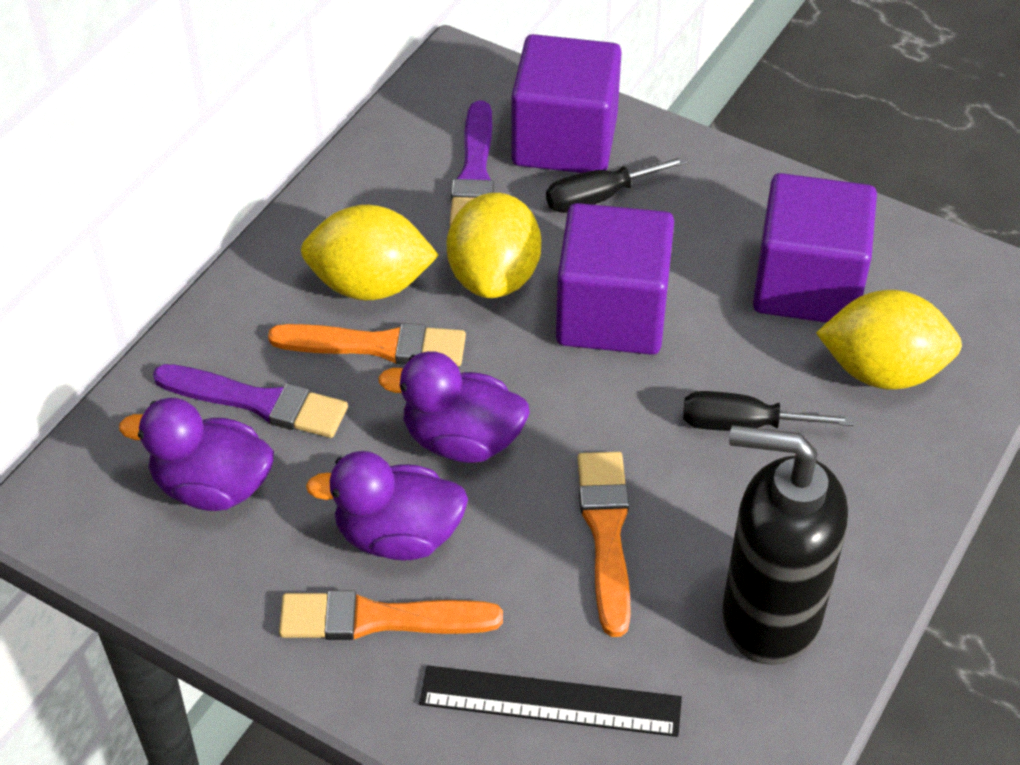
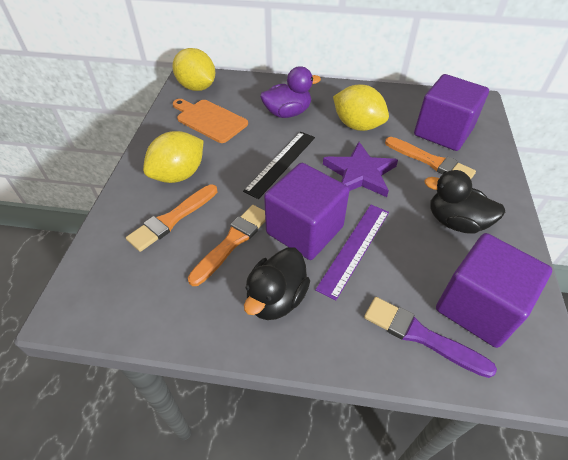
black duck: none = 0 -> [244,247,310,320] [424,170,505,233] = 2
black screwdriver: [546,156,688,213] [683,391,854,431] = 2 -> none = 0
black soap dispenser: [722,425,848,665] = 1 -> none = 0
orange cutting board: none = 0 -> [173,99,248,143] = 1
purple brush: [153,364,348,438] [450,101,494,226] = 2 -> [364,297,497,378] = 1
purple duck: [119,398,274,511] [306,451,468,560] [378,351,530,463] = 3 -> [260,66,321,118] = 1
purple ruler: none = 0 -> [315,205,389,301] = 1
purple star: none = 0 -> [323,142,398,197] = 1

